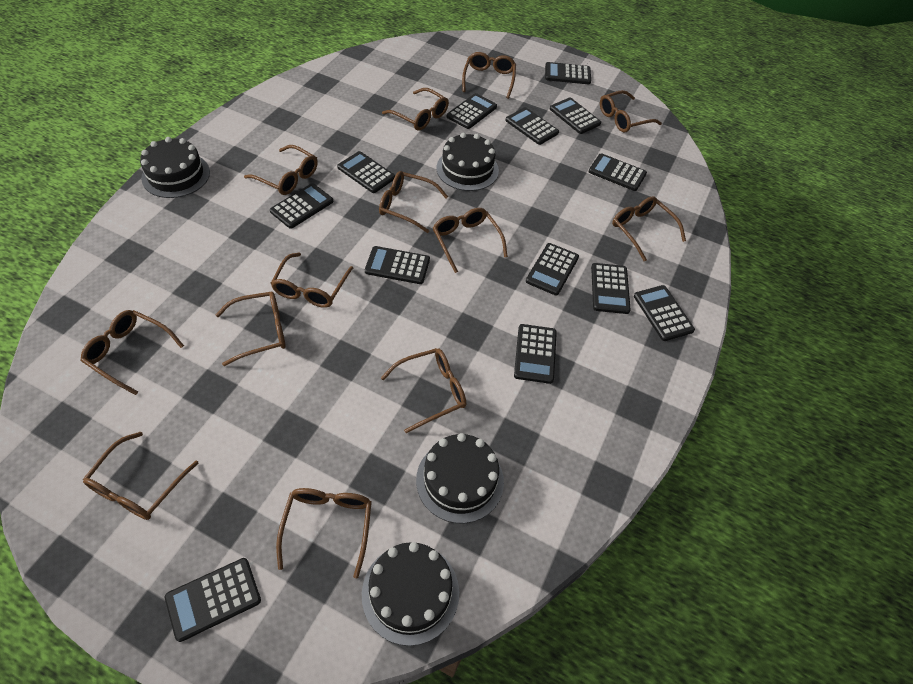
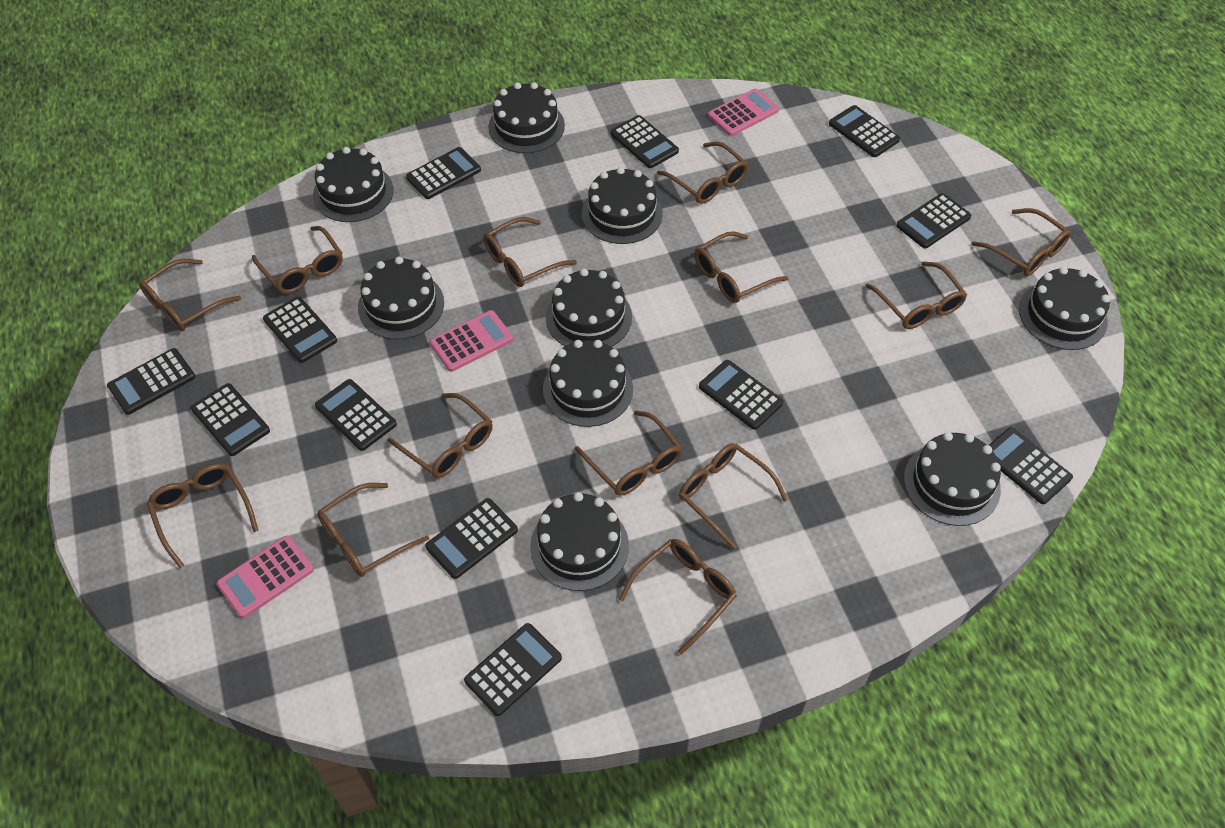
black cake: [140,137,210,198] [362,542,459,646] [416,433,504,523] [437,133,499,191] = 4 -> [313,147,394,222] [358,257,444,339] [488,82,565,153] [530,492,629,591] [543,340,633,427] [546,269,632,347] [582,167,663,244] [904,432,1001,526] [1019,267,1110,350] = 9
black calculator: [165,558,261,642] [270,183,333,229] [337,151,395,193] [365,246,430,284] [447,93,497,129] [505,107,559,145] [514,324,557,384] [526,243,579,295] [545,62,591,84] [550,97,601,134] [588,153,647,191] [591,263,631,314] [634,285,695,341] = 13 -> [107,348,195,415] [191,383,270,456] [263,296,337,363] [315,379,397,451] [406,147,481,199] [425,498,518,579] [464,623,562,716] [611,115,679,168] [699,360,783,430] [829,105,900,157] [896,193,971,249] [989,427,1073,504] = 12
pink calculator: none = 0 -> [217,536,314,618] [430,310,513,372] [708,89,779,136] = 3

